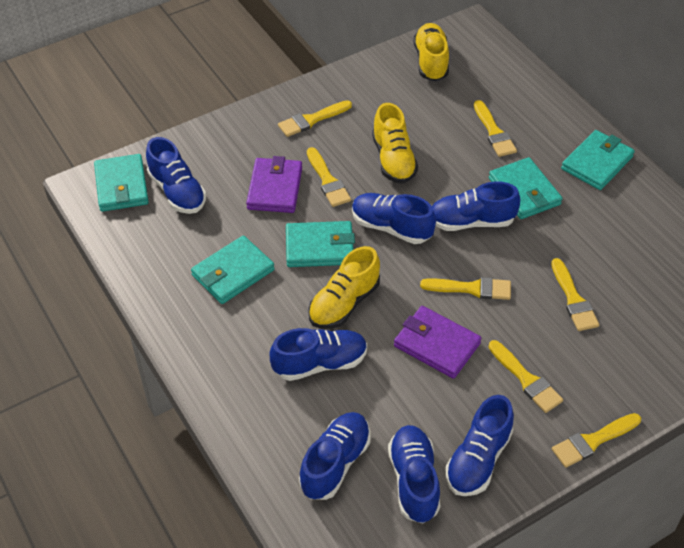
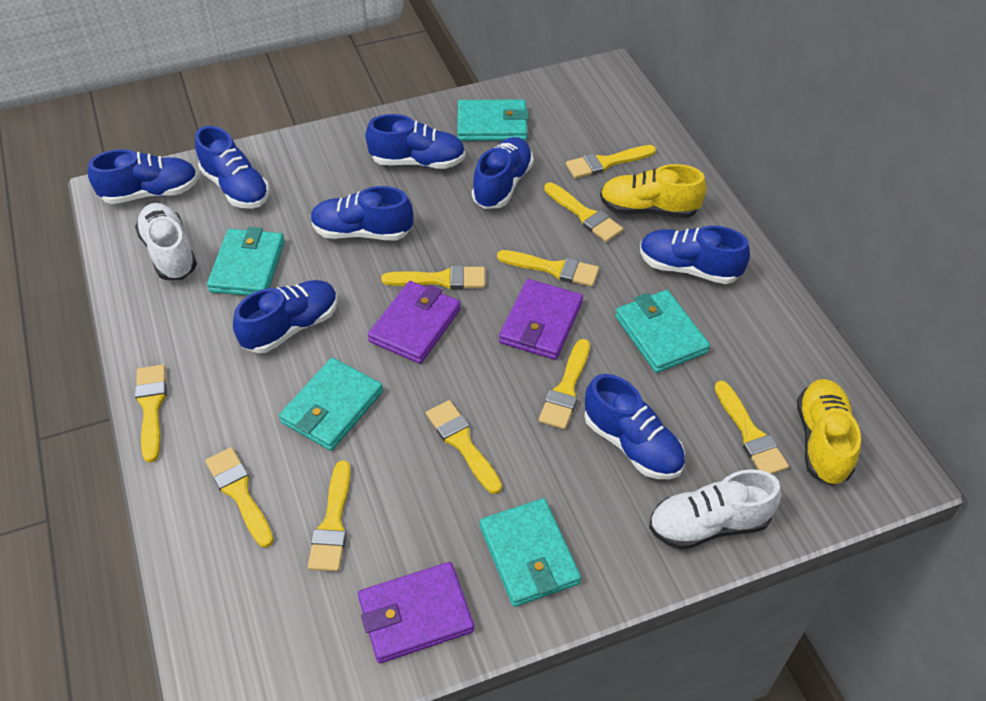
blue shoe: [146,137,206,214] [270,328,367,381] [299,412,371,500] [352,193,436,244] [388,425,440,523] [432,182,520,231] [445,395,514,496] = 7 -> [88,149,199,204] [195,126,270,209] [233,280,338,353] [310,186,413,240] [365,114,465,169] [472,137,534,209] [585,374,685,479] [640,226,750,284] = 8
purple wallet: [246,156,302,213] [394,306,481,379] = 2 -> [358,562,474,663] [368,281,461,364] [499,279,583,360] = 3
white shoe: none = 0 -> [135,203,197,280] [649,469,782,550] = 2
yellow brush: [278,100,352,137] [307,147,351,207] [420,277,511,300] [474,100,517,157] [488,340,563,413] [551,258,599,331] [552,413,641,468] = 7 -> [135,365,166,463] [205,447,274,548] [308,460,351,572] [381,265,485,289] [426,400,502,494] [497,250,599,287] [539,339,590,429] [544,182,623,242] [566,145,656,178] [714,381,789,474] = 10
yellow shoe: [308,246,380,329] [372,103,418,184] [413,23,449,81] = 3 -> [600,164,706,218] [797,379,861,486] = 2

